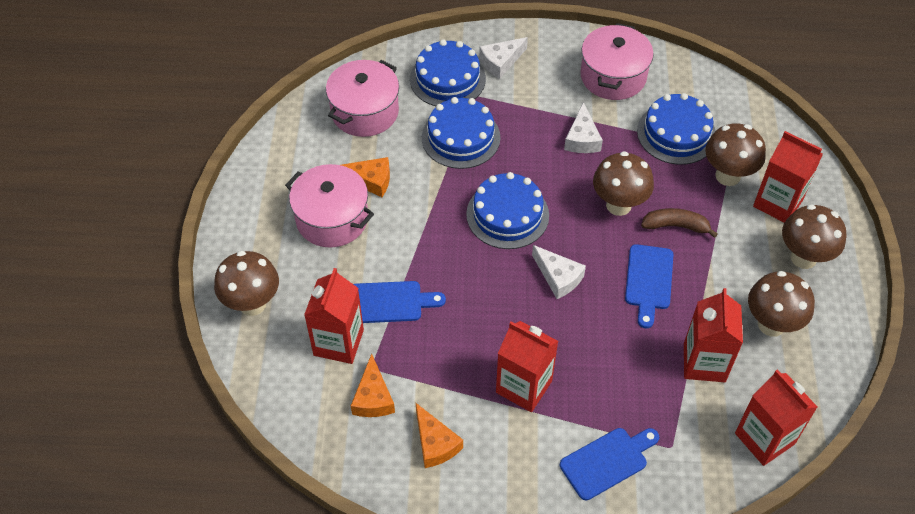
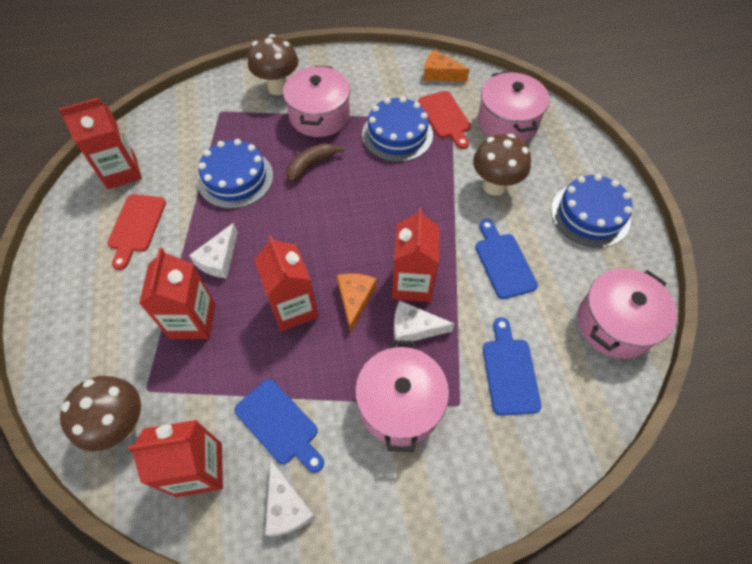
blue cake: [410,39,486,106] [422,97,501,169] [466,172,549,249] [637,93,716,165] = 4 -> [197,139,273,209] [362,97,433,162] [551,174,632,248] = 3
brown mushroom: [214,251,279,316] [593,151,654,216] [705,123,766,186] [748,271,815,337] [782,205,847,269] = 5 -> [60,376,141,451] [248,34,298,95] [473,134,531,196] = 3
orange cheese: [341,157,390,197] [351,354,395,417] [416,403,463,468] = 3 -> [337,273,377,333] [423,50,469,82] = 2
pink pot: [285,164,374,248] [326,60,399,137] [580,23,654,100] = 3 -> [283,66,350,137] [355,340,449,452] [478,71,550,142] [577,268,677,359] = 4
red cutting board: none = 0 -> [107,194,166,270] [418,91,471,149] = 2

